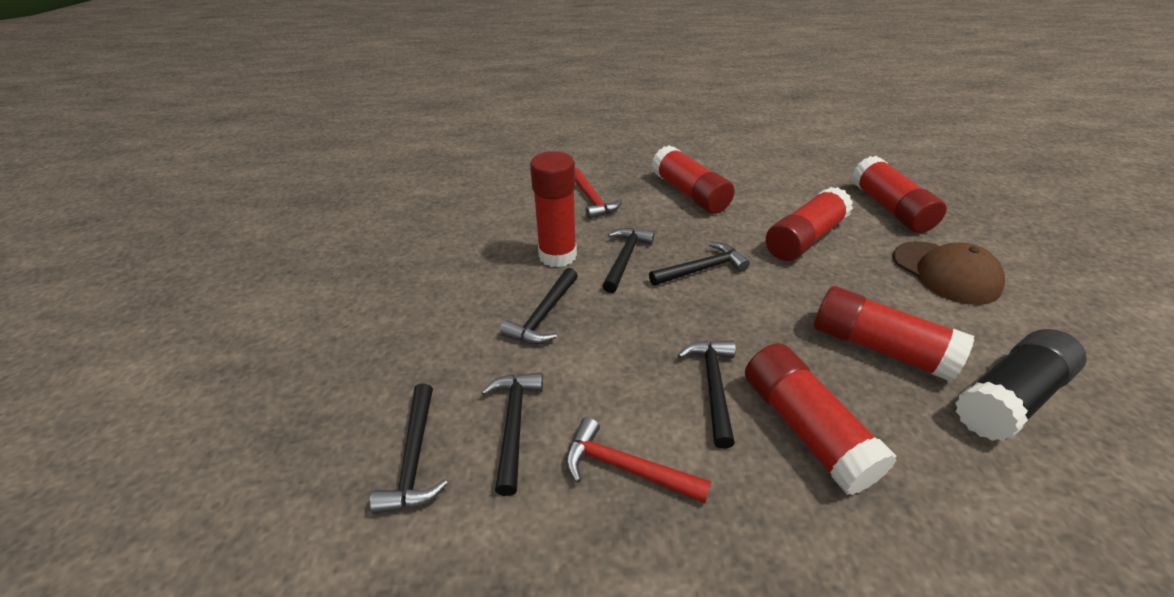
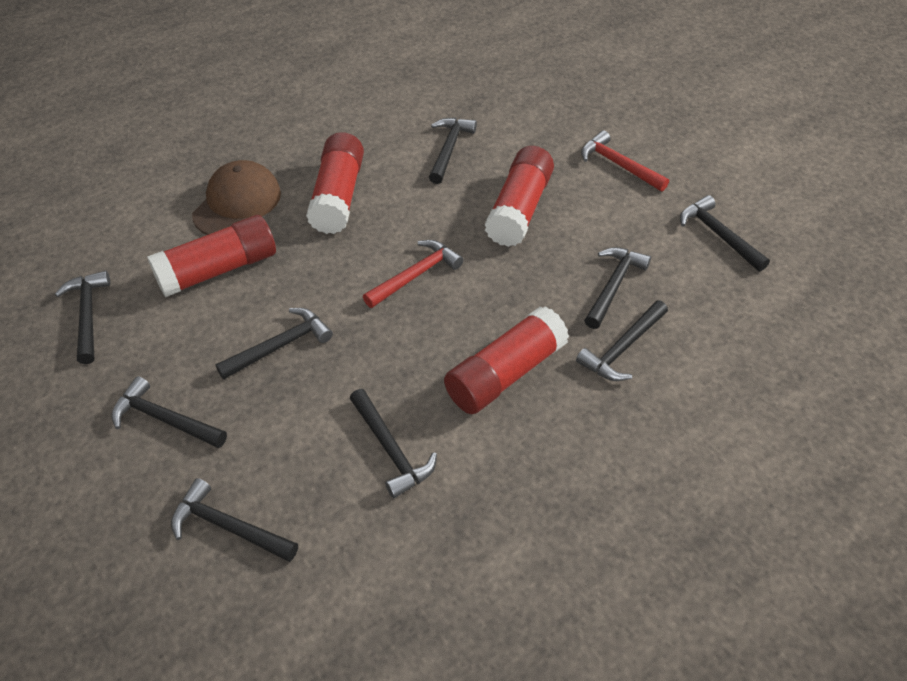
black glue stick: [955,329,1087,441] = 1 -> none = 0
black hammer: [370,383,448,514] [481,373,543,496] [500,268,578,344] [602,228,654,293] [649,242,750,286] [678,340,736,449] = 6 -> [55,271,110,364] [112,376,227,448] [171,478,298,562] [215,308,333,379] [350,389,437,498] [429,118,477,184] [576,300,668,381] [584,247,651,329] [680,195,770,272] = 9
red glue stick: [530,151,577,267] [652,145,735,214] [745,343,897,495] [766,187,853,261] [814,286,975,382] [852,156,947,233] = 6 -> [147,215,276,297] [306,132,364,234] [444,306,569,414] [484,146,554,247] = 4

